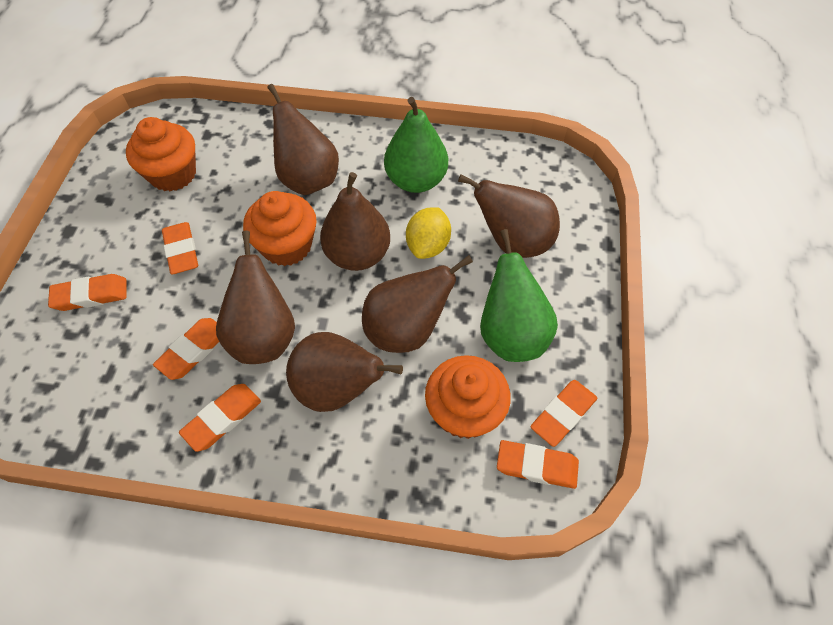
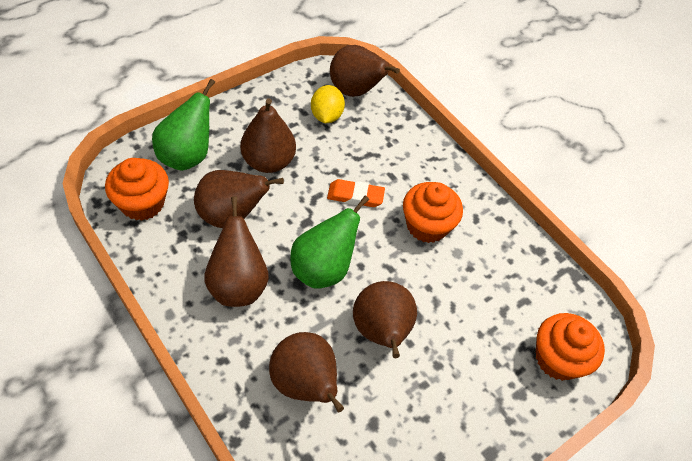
orange eraser: [48,274,127,311] [153,318,219,380] [162,222,198,275] [179,384,261,452] [497,440,579,489] [531,380,597,447] = 6 -> [327,179,385,207] = 1

